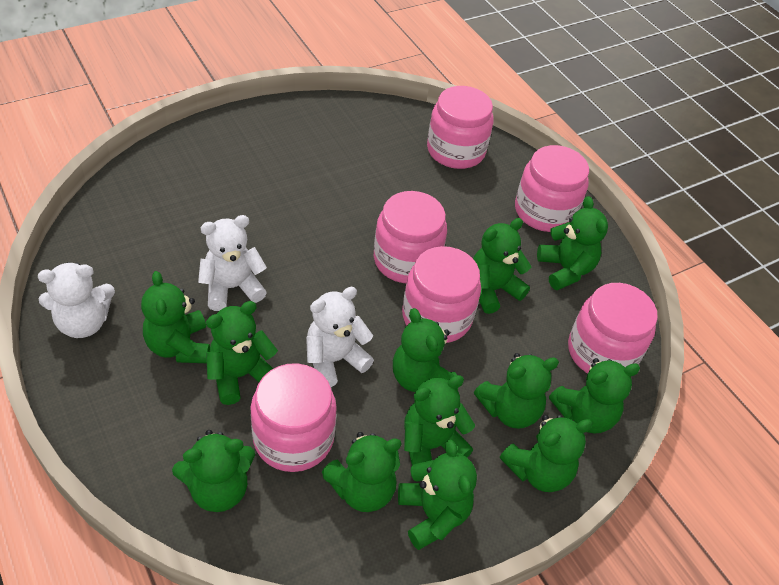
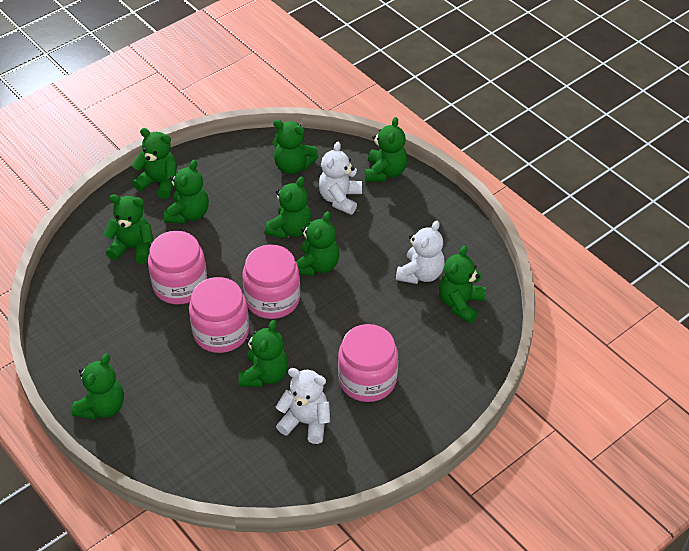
green teddy bear: [141,271,210,363] [172,430,255,512] [206,301,278,405] [322,432,402,512] [393,308,458,392] [398,440,477,550] [404,375,475,465] [473,218,531,314] [474,353,559,429] [500,415,593,492] [537,196,608,290] [549,358,640,434] = 12 -> [72,354,124,420] [103,194,153,264] [132,128,177,199] [164,160,209,224] [239,320,288,387] [265,176,312,239] [273,120,319,174] [295,211,340,276] [365,117,407,182] [439,246,486,323] = 10
pink jar: [250,363,337,472] [374,191,447,283] [402,246,481,343] [427,86,493,169] [515,145,589,232] [568,283,658,373] = 6 -> [148,231,207,304] [189,277,249,353] [242,244,300,319] [338,324,398,402] = 4

